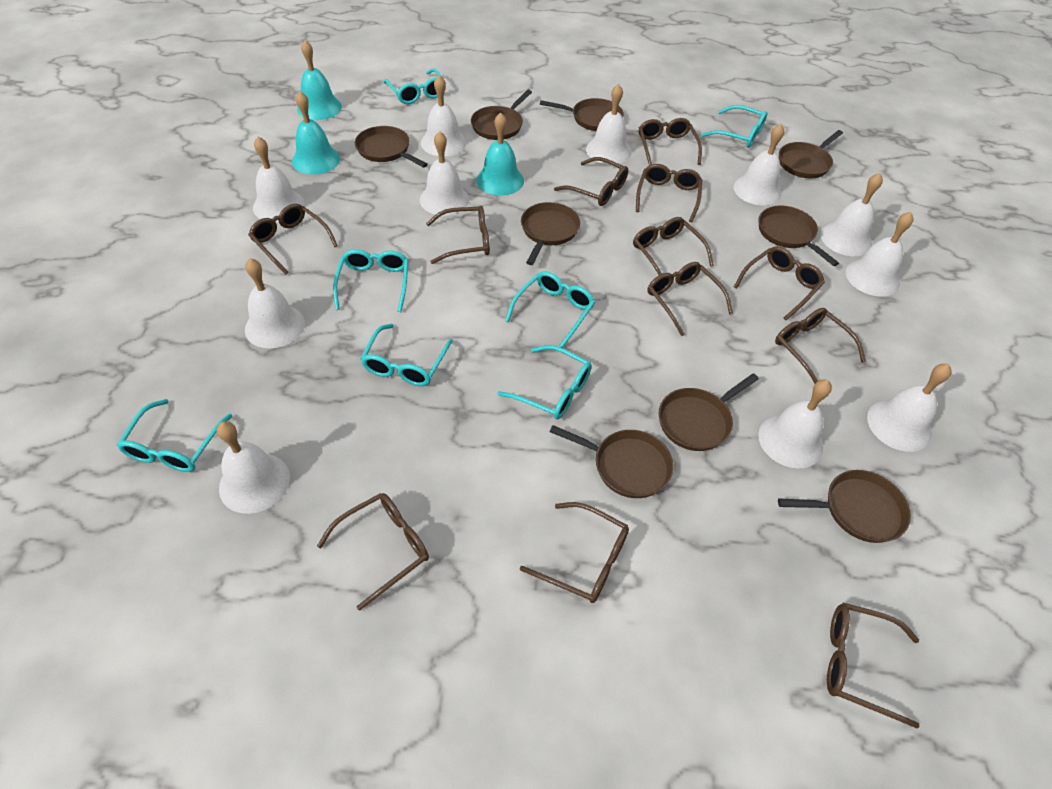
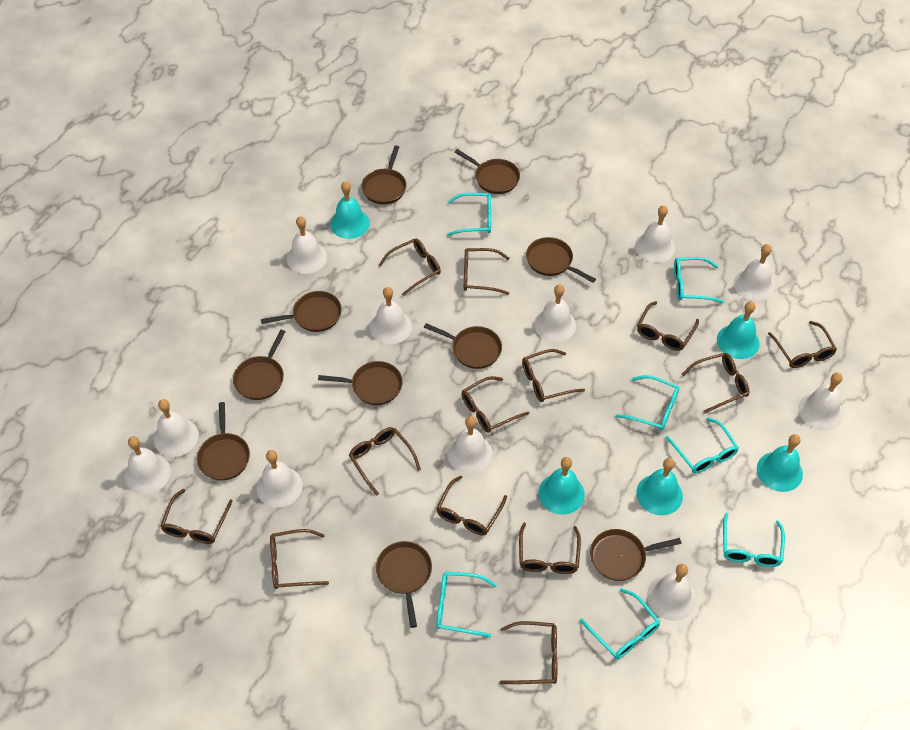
brown glasses: [248,204,338,275] [317,493,429,610] [426,206,490,264] [520,502,629,603] [554,157,628,206] [633,217,714,275] [636,164,702,223] [639,118,702,165] [647,262,733,336] [734,246,825,321] [775,308,866,383] [827,603,919,728] = 12 -> [160,489,233,544] [270,529,329,589] [349,427,421,496] [379,239,441,296] [436,475,507,535] [461,376,529,433] [464,248,510,295] [499,621,557,684] [519,523,581,574] [522,349,585,402] [637,301,699,351] [681,353,749,414] [768,321,837,368] = 13
brown pan: [355,126,428,168] [471,90,532,140] [521,202,580,265] [540,98,624,131] [550,425,674,498] [659,373,759,451] [758,206,839,266] [778,470,911,543] [779,130,843,178] = 9 -> [197,402,250,481] [233,330,286,400] [261,291,342,332] [318,361,403,405] [361,146,407,204] [376,541,432,628] [424,323,502,369] [455,149,520,194] [526,237,596,283] [590,529,682,581] = 10
turquoise bell: [292,91,340,175] [297,40,342,120] [476,112,524,196] = 3 -> [330,181,370,239] [538,457,585,514] [636,458,683,515] [717,301,760,359] [757,434,803,492] = 5

